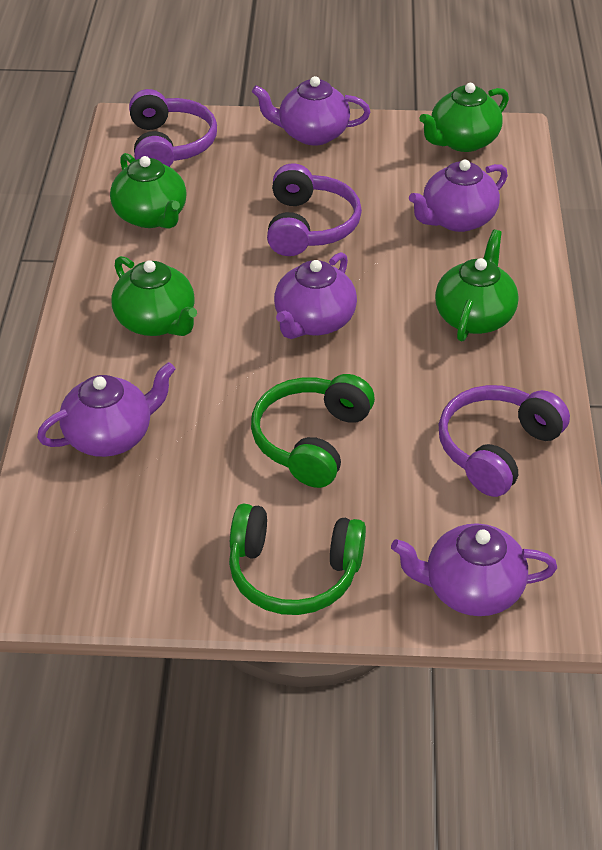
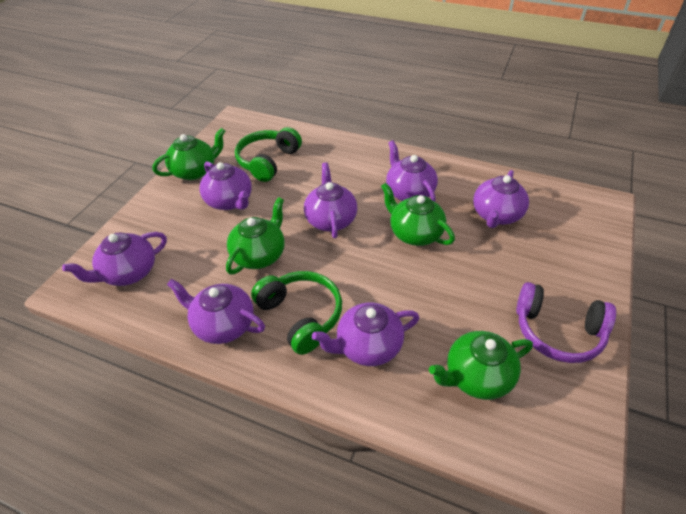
purple headphones: [129,89,217,167] [267,163,362,256] [439,385,570,497] = 3 -> [516,282,616,363] = 1
purple teapot: [37,362,176,457] [252,76,370,146] [274,252,357,339] [391,523,557,616] [409,160,508,232] = 5 -> [62,232,167,286] [167,279,265,344] [199,161,252,210] [304,163,357,239] [312,303,419,366] [386,140,438,202] [473,170,529,228] = 7

